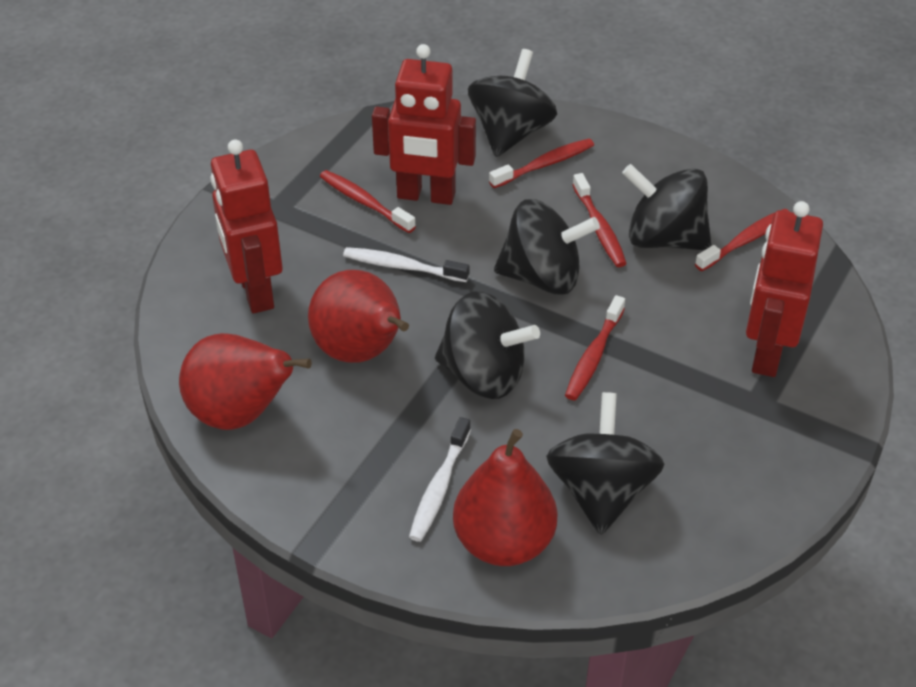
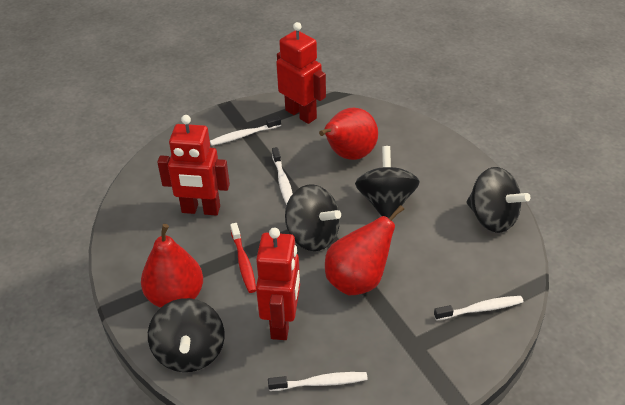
black spinning top: [435,292,540,399] [468,49,557,157] [494,199,600,295] [546,392,665,535] [622,164,712,250] = 5 -> [148,298,224,372] [285,184,341,251] [355,146,420,218] [466,167,530,233] = 4
red toothbrush: [320,170,416,233] [489,138,594,188] [565,295,625,400] [573,173,627,267] [695,209,790,271] = 5 -> [230,223,256,293] = 1
white toothbrush: [343,247,469,282] [409,417,471,542] = 2 -> [210,116,281,146] [268,372,368,391] [272,147,293,205] [434,296,524,321] = 4

